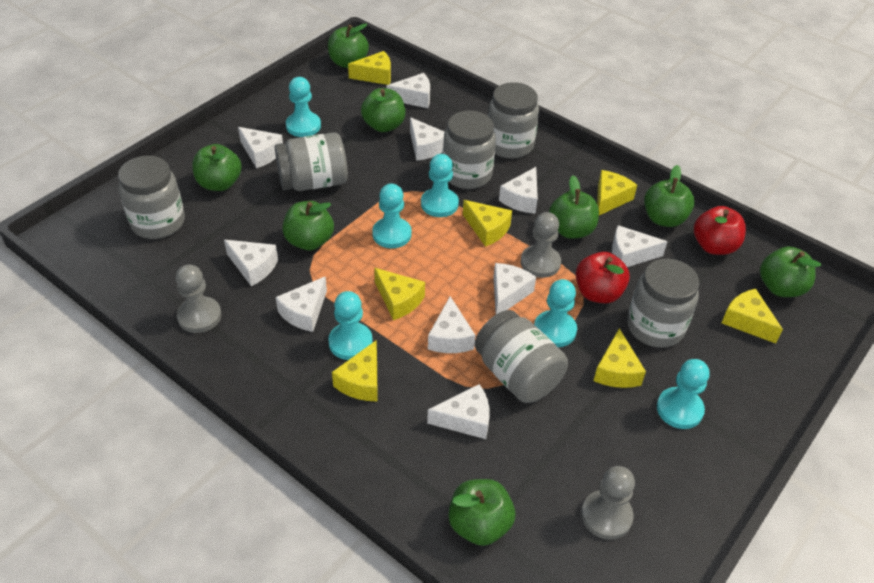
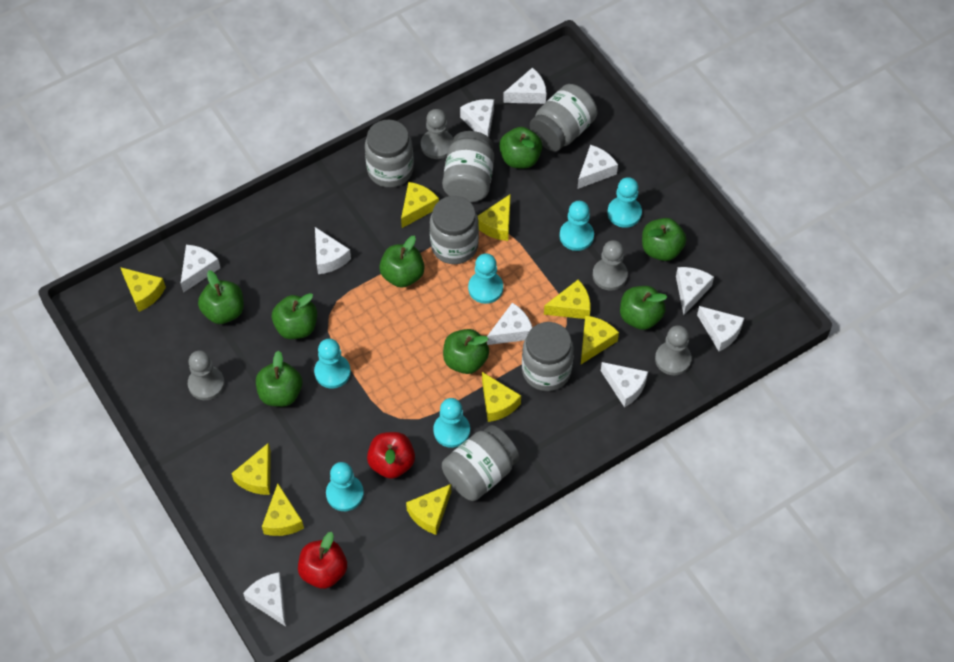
grey pawn: [176,264,221,333] [521,212,561,278] [582,466,635,540] = 3 -> [188,350,225,400] [421,109,453,159] [592,240,628,291] [655,325,692,375] = 4
yellow cheese: [332,340,378,401] [348,51,391,85] [374,268,425,320] [463,200,512,247] [594,328,646,388] [597,170,637,215] [722,289,783,344] = 7 -> [120,267,166,312] [231,443,271,495] [262,484,304,536] [401,182,439,228] [406,484,451,535] [478,194,511,241] [482,372,521,422] [544,280,590,319] [581,315,619,364] = 9

